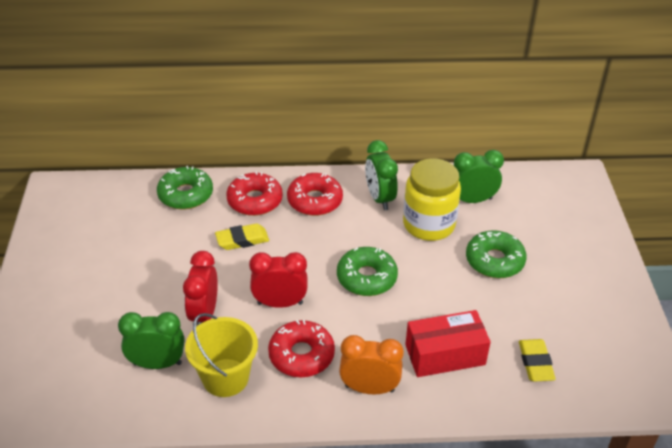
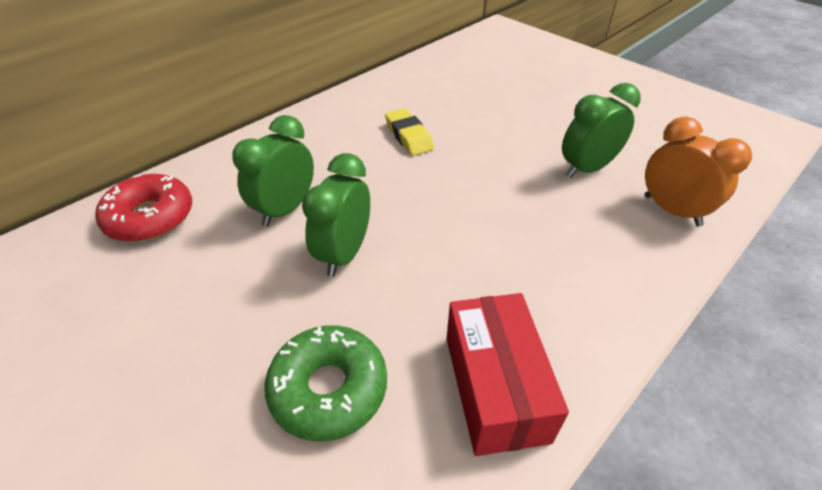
green donut: [157,166,213,210] [337,247,398,296] [466,230,526,278] = 3 -> [265,325,387,441] = 1
red clock: [183,251,218,326] [249,252,308,308] = 2 -> none = 0
red donut: [226,171,283,216] [268,320,335,377] [287,173,343,216] = 3 -> [95,174,192,242] = 1
yellow bucket: [185,313,258,397] = 1 -> none = 0
yellow eraser: [215,223,269,250] [519,339,556,382] = 2 -> [385,108,434,156] = 1
yellow jar: [403,158,461,241] = 1 -> none = 0

